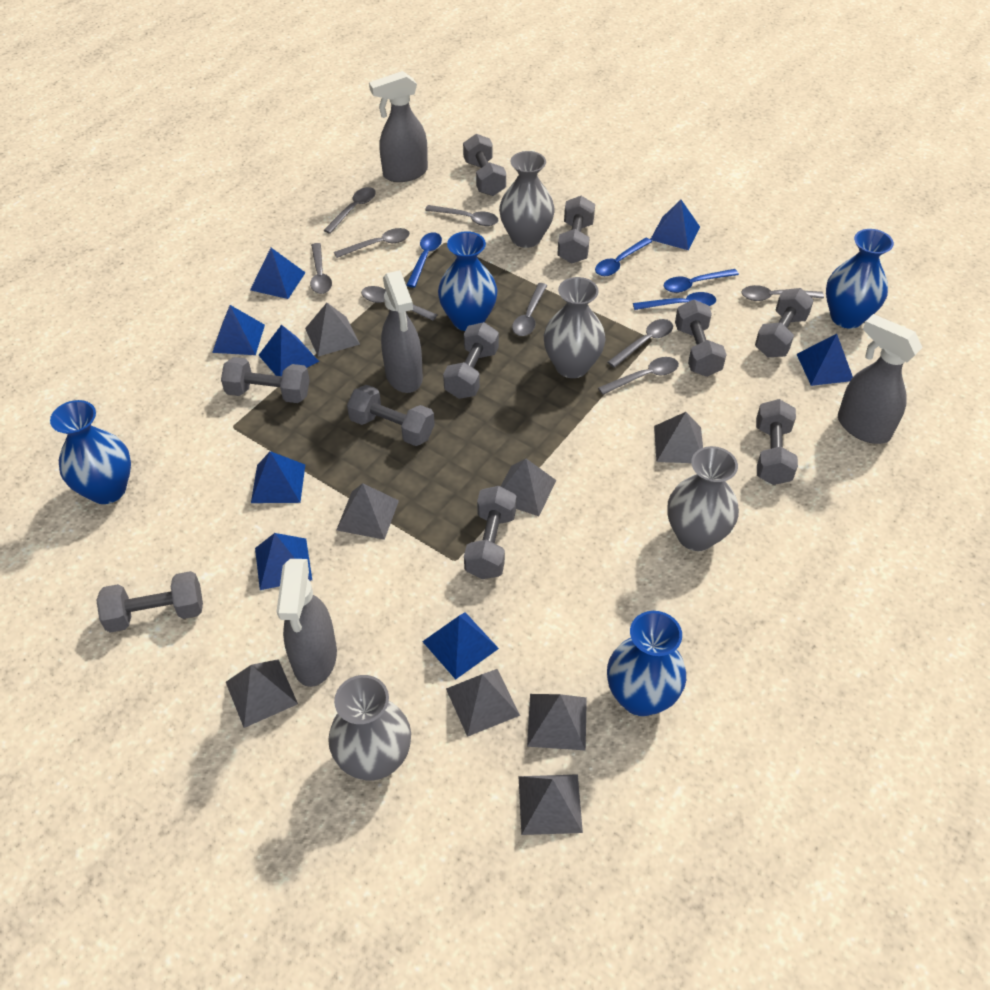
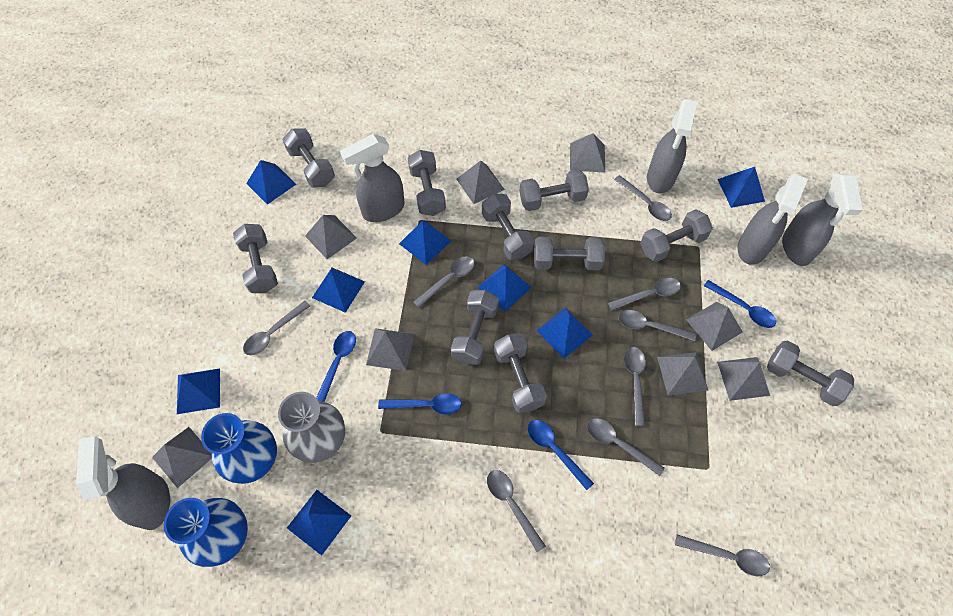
blue vase: [50,400,131,504] [438,231,498,331] [607,611,686,716] [826,229,894,329] = 4 -> [164,498,248,567] [201,413,277,484] = 2
grey spray bottle: [276,559,337,687] [369,71,428,182] [381,270,423,393] [838,314,923,444] = 4 -> [76,436,170,530] [340,134,405,222] [647,99,697,194] [738,173,808,265] [782,174,863,266] = 5
grey vase: [328,675,411,780] [499,151,555,248] [544,277,606,378] [667,446,739,551] = 4 -> [278,392,345,463] = 1

